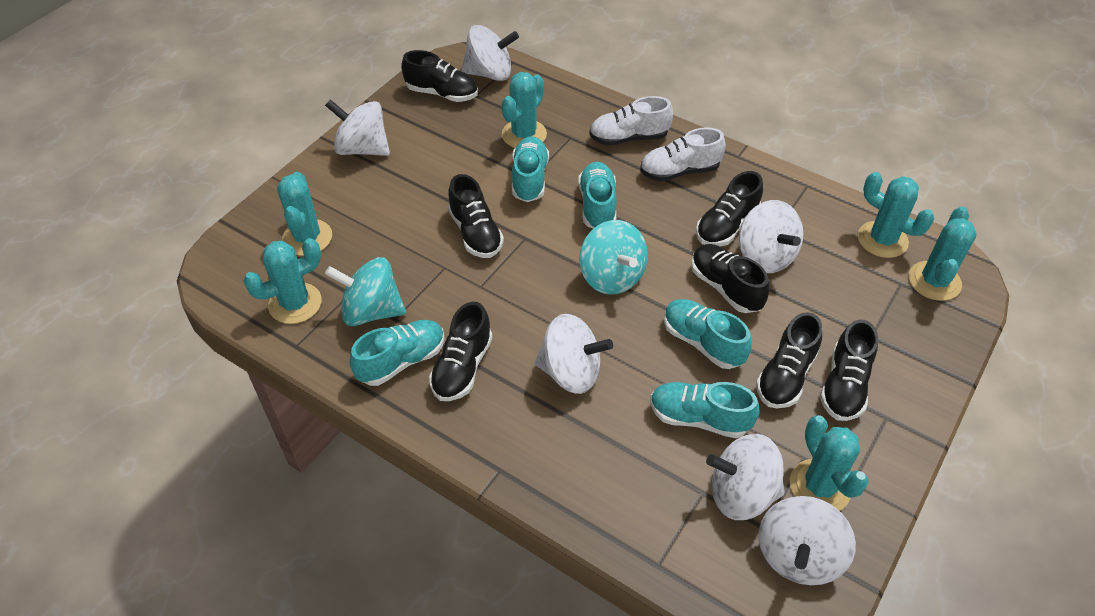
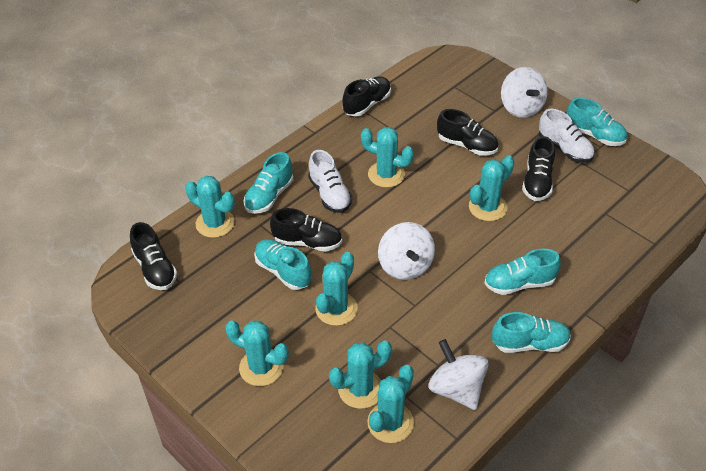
black shoe: [401,50,478,102] [429,302,492,401] [448,174,504,258] [691,244,770,313] [696,171,763,246] [756,312,822,408] [820,319,878,421] = 7 -> [130,222,177,290] [270,208,342,252] [342,77,391,117] [437,109,498,156] [522,136,555,201] = 5
turquoise cactus: [243,238,322,324] [277,172,332,256] [501,72,547,148] [790,415,869,511] [858,172,934,258] [909,207,977,301] = 6 -> [185,176,235,238] [225,321,289,386] [315,252,358,326] [329,340,392,409] [361,127,414,188] [367,365,414,443] [469,155,514,221] = 7
turquoise spinning top: [325,257,406,326] [580,220,648,295] = 2 -> none = 0
white spinning top: [325,99,390,156] [461,25,519,81] [534,314,613,394] [706,434,785,520] [739,200,803,273] [759,496,856,585] = 6 -> [378,222,435,280] [428,339,489,410] [501,67,548,118] = 3

